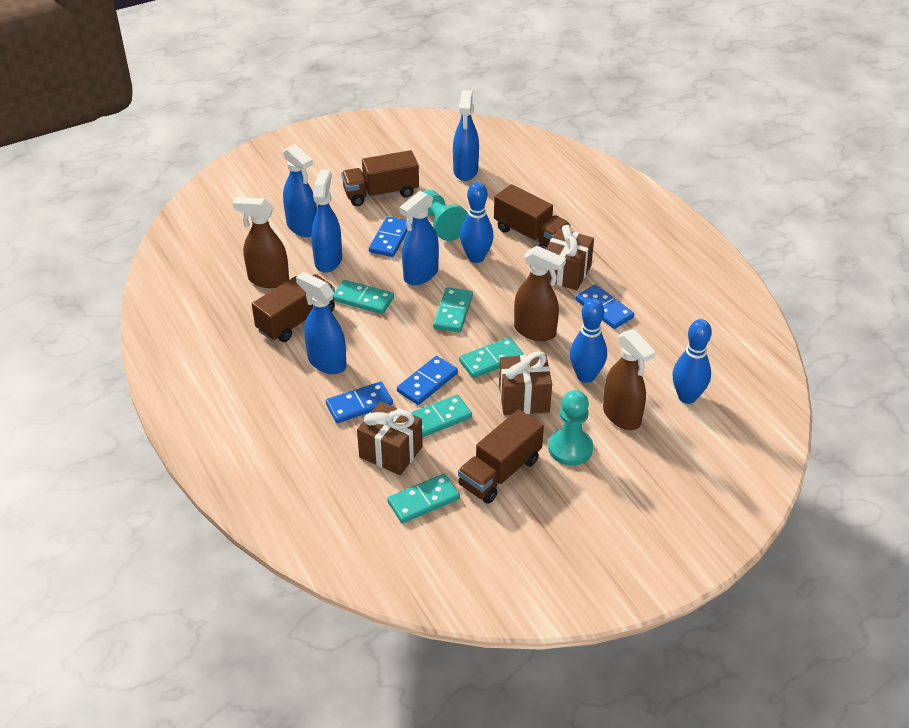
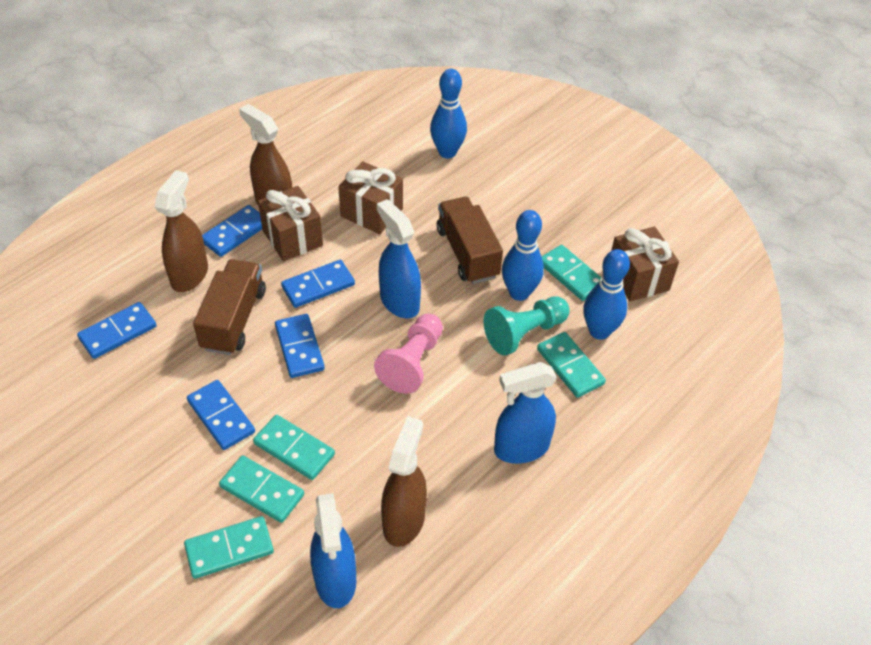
blue domino: [326,381,393,423] [369,217,408,257] [397,356,458,405] [576,285,634,329] = 4 -> [77,302,157,359] [187,380,255,450] [202,205,262,257] [275,314,325,378] [281,260,355,308] = 5
blue spray bottle: [283,144,317,237] [296,272,347,374] [311,169,342,273] [399,191,439,285] [453,90,479,181] = 5 -> [310,493,356,608] [377,199,421,319] [494,362,557,464] = 3
brown truck: [252,274,335,342] [341,150,419,206] [458,409,544,504] [494,184,570,249] = 4 -> [193,259,266,355] [437,197,503,284] = 2
pink pawn: none = 0 -> [374,314,443,394] = 1
turquoise pawn: [424,190,468,241] [548,390,593,466] = 2 -> [483,297,570,356] = 1

